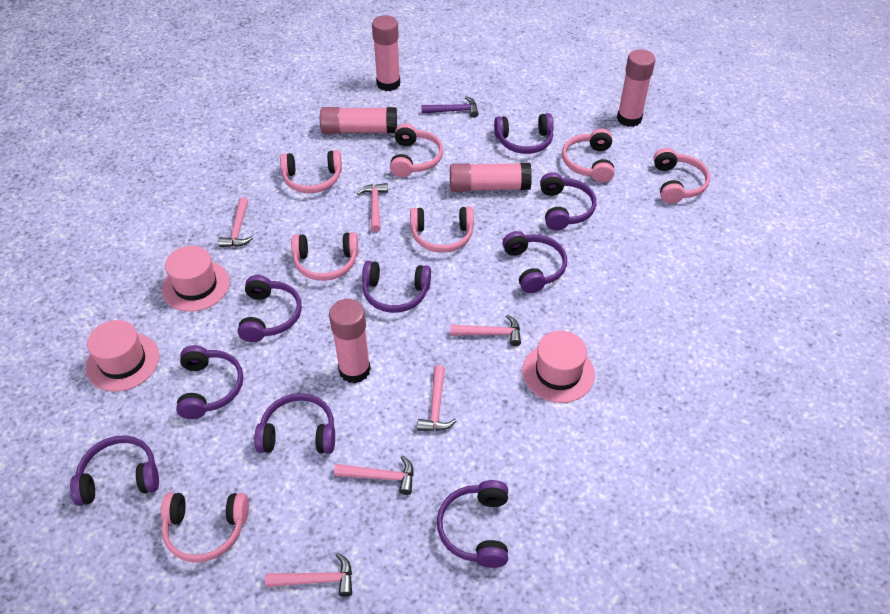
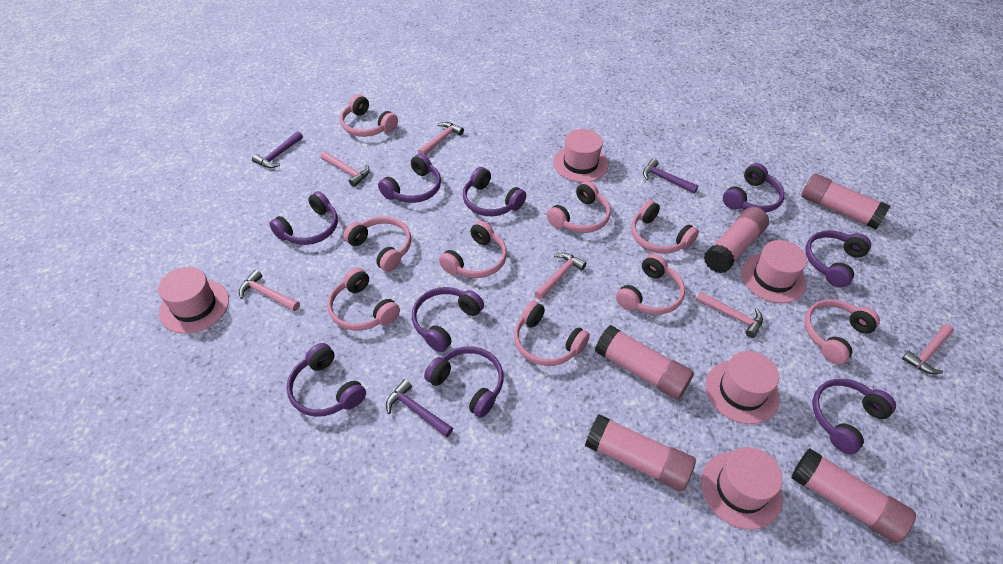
pink hat: [86,320,160,392] [162,246,230,312] [522,331,595,403] = 3 -> [158,267,229,334] [553,129,608,182] [701,447,783,530] [706,351,780,424] [741,240,807,303] = 5
pink headphones: [161,493,249,563] [280,150,342,193] [291,232,358,281] [390,124,443,177] [410,207,474,253] [562,128,615,183] [653,148,710,204] = 7 -> [327,268,400,331] [340,94,398,137] [344,216,411,272] [439,221,507,278] [514,301,590,366] [547,181,611,233] [616,254,685,315] [631,200,699,254] [804,299,880,364] = 9
purple hammer: [421,97,478,118] = 1 -> [252,131,303,168] [386,379,453,438] [643,158,698,194] = 3

